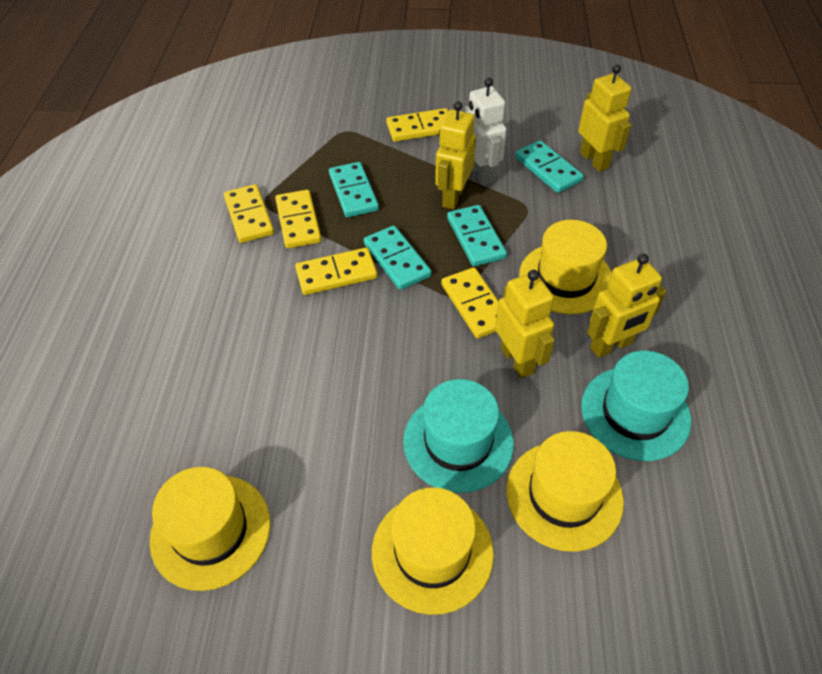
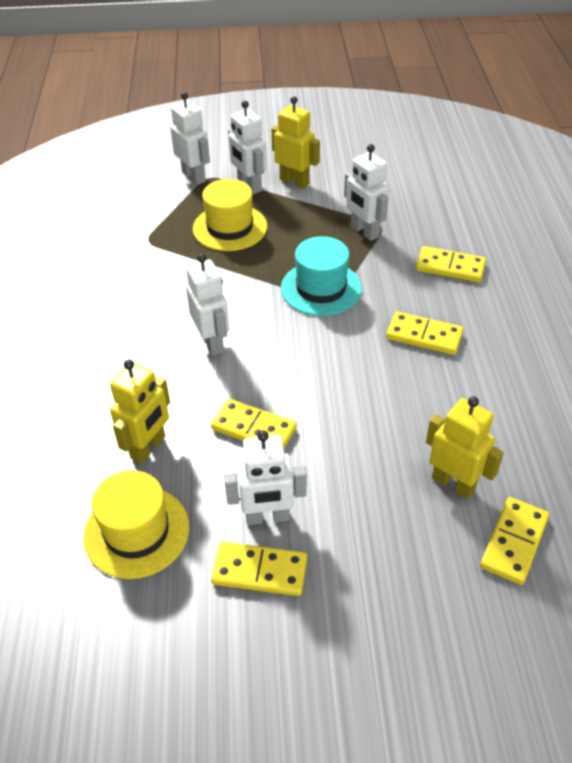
turquoise domino: [329,162,379,217] [364,226,432,290] [447,205,507,266] [515,140,584,193] = 4 -> none = 0
turquoise hat: [403,379,514,493] [581,351,691,461] = 2 -> [281,236,362,316] = 1
white robot: [465,78,507,185] = 1 -> [170,92,210,185] [186,254,229,356] [224,430,307,525] [228,101,267,194] [344,144,390,241] = 5
yellow hat: [150,467,270,591] [372,487,494,615] [506,431,624,552] [519,220,612,314] = 4 -> [83,470,189,579] [193,179,267,251] = 2
yellow robot: [435,101,476,210] [495,270,555,378] [578,64,632,172] [587,254,666,358] = 4 -> [110,359,170,464] [272,96,320,189] [426,396,504,499] = 3

